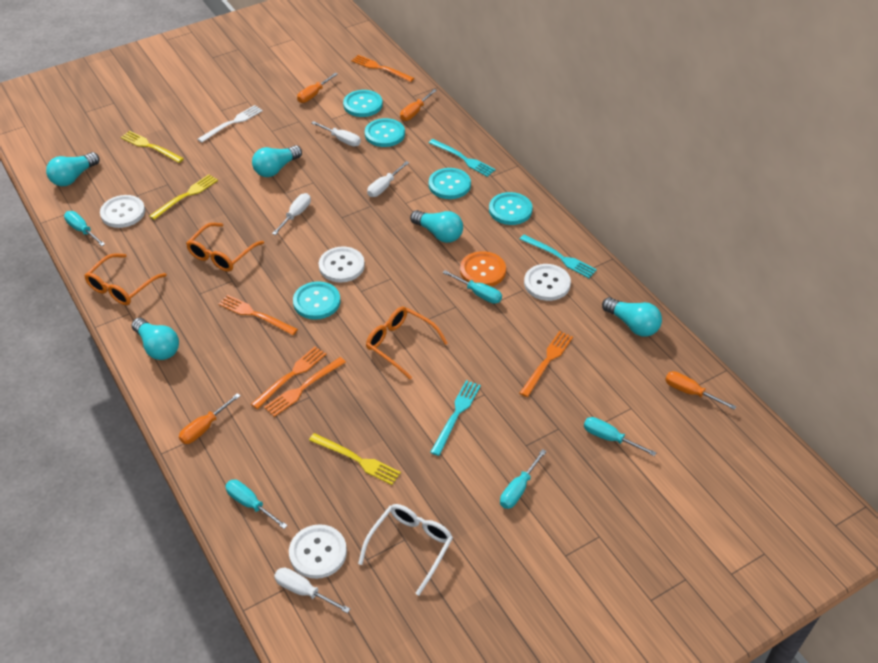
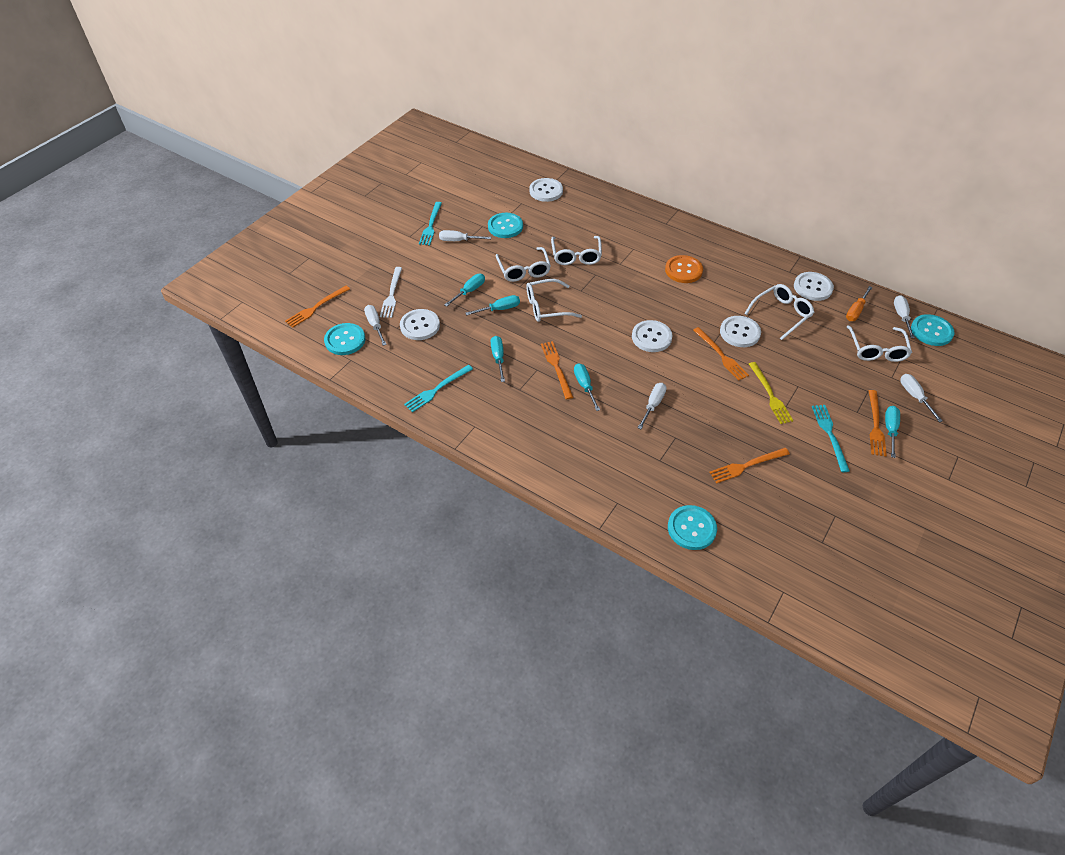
orange glasses: [84,254,167,305] [186,223,264,272] [366,307,448,379] = 3 -> none = 0
orange screwdriver: [179,393,241,444] [297,73,338,103] [400,89,437,121] [665,371,736,410] = 4 -> [846,286,873,321] = 1
turquoise button: [293,281,340,320] [343,90,383,117] [365,118,405,147] [429,168,471,199] [489,192,533,225] = 5 -> [324,323,365,355] [488,213,523,238] [668,505,717,550] [911,314,955,346] = 4
turquoise light bulb: [46,152,99,186] [132,318,179,360] [252,145,302,177] [410,210,463,243] [602,297,662,337] = 5 -> none = 0
white button: [100,195,145,228] [289,524,347,579] [319,246,365,282] [524,264,571,301] = 4 -> [400,309,440,340] [529,178,563,202] [632,320,672,352] [720,316,761,347] [794,272,834,301] = 5
white glasses: [358,504,453,596] = 1 -> [496,247,551,282] [526,279,582,322] [551,236,602,265] [744,284,814,340] [847,325,912,362] = 5
white screwdriver: [272,193,311,235] [274,568,350,613] [312,121,361,146] [367,161,409,197] = 4 -> [364,305,387,346] [439,230,491,241] [638,383,667,429] [894,295,915,338] [900,374,943,422] = 5
yellow fork: [121,131,184,163] [149,174,218,220] [309,433,401,485] = 3 -> [749,362,794,424] = 1

